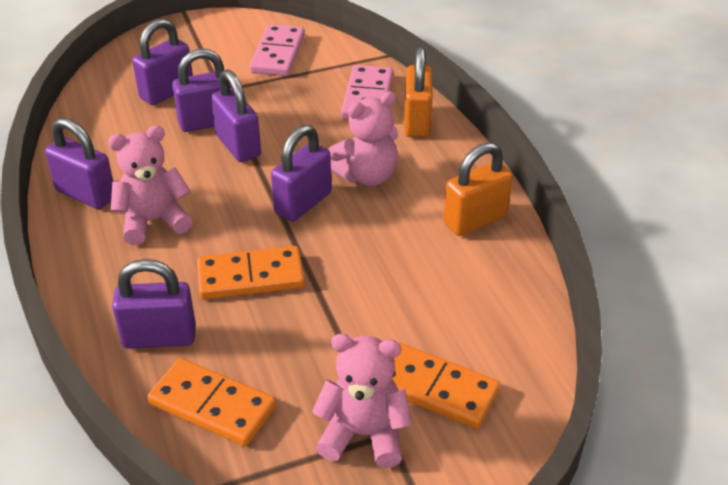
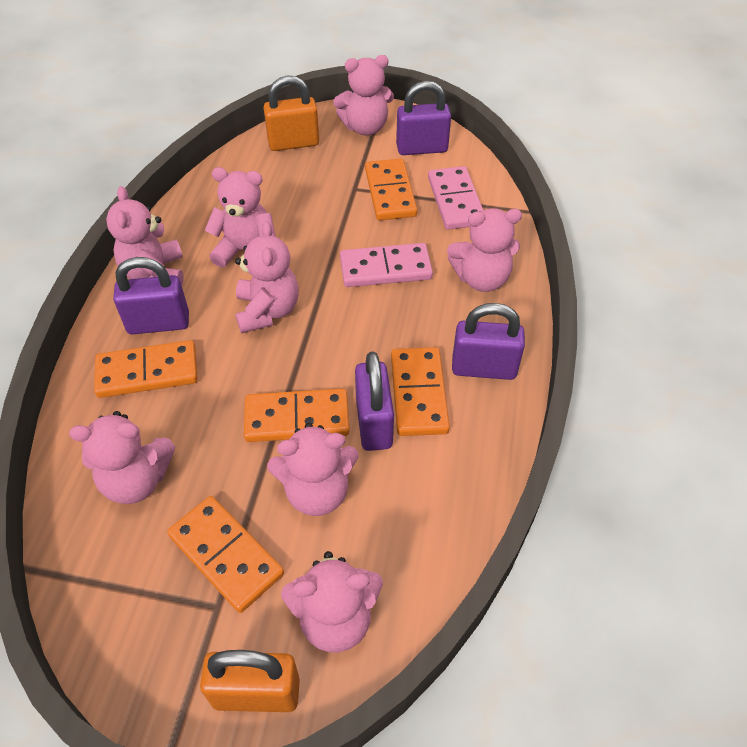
orange domino: [147,358,276,446] [197,246,305,299] [392,342,500,429] = 3 -> [94,340,198,398] [167,496,284,613] [244,389,350,442] [365,159,417,220] [391,347,450,436] = 5
pink teddy bear: [108,125,192,245] [312,334,412,468] [329,91,398,186] = 3 -> [69,411,175,504] [106,186,184,286] [205,167,276,268] [235,221,299,333] [267,423,359,516] [281,551,383,652] [333,55,394,135] [447,208,522,292] = 8
purple padlock: [45,118,113,209] [112,259,196,349] [132,19,193,105] [172,49,232,132] [211,69,261,162] [271,125,332,222] = 6 -> [113,257,189,334] [355,351,394,451] [396,81,451,155] [452,303,525,380] = 4

